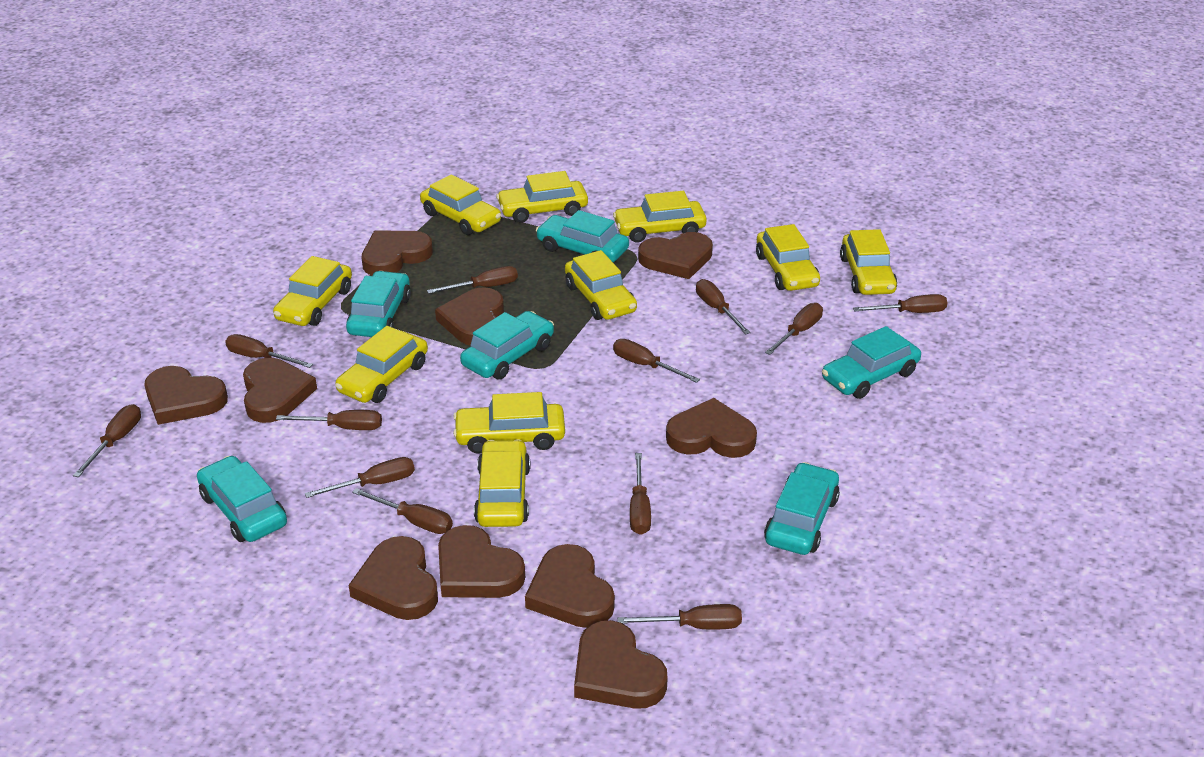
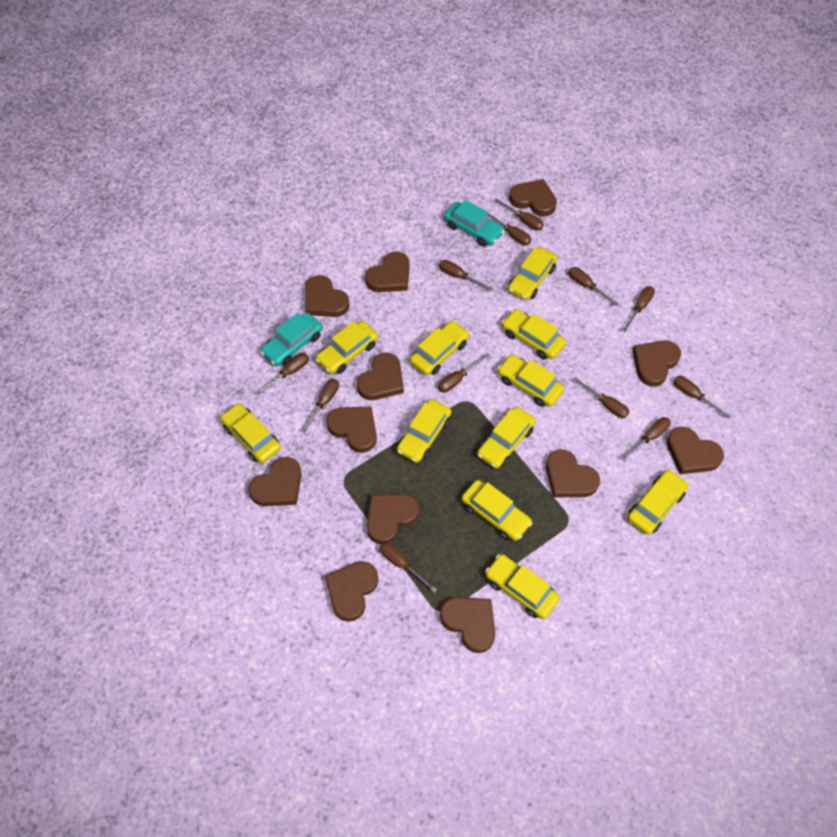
brown heart: [144,366,228,425] [243,358,317,423] [348,536,438,620] [362,231,433,276] [435,287,504,346] [438,525,525,598] [525,544,615,628] [574,620,668,709] [638,232,713,279] [666,398,757,458] = 10 -> [248,457,302,506] [305,275,350,317] [325,561,379,622] [326,406,377,453] [357,353,404,400] [365,252,410,292] [367,494,419,544] [440,597,495,653] [509,179,557,217] [546,449,600,497] [633,340,681,387] [667,427,724,474] = 12
turquoise car: [197,456,287,542] [346,271,411,337] [460,311,554,380] [536,210,629,262] [764,462,840,555] [822,326,921,399] = 6 -> [260,312,323,366] [444,200,505,247] = 2
yellow car: [273,256,352,326] [335,326,428,403] [420,174,501,235] [453,392,565,454] [474,439,530,527] [496,171,588,223] [565,250,637,320] [613,191,707,243] [756,224,820,291] [840,229,897,295] = 10 -> [220,403,281,463] [315,321,378,374] [397,399,451,463] [410,321,469,376] [461,480,532,541] [477,407,536,469] [485,554,560,619] [497,354,564,407] [502,309,566,360] [508,247,557,300] [627,470,688,535] = 11

